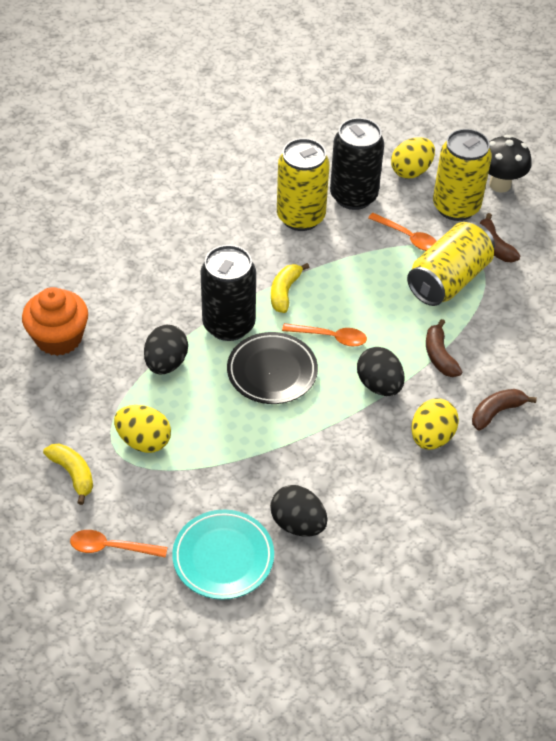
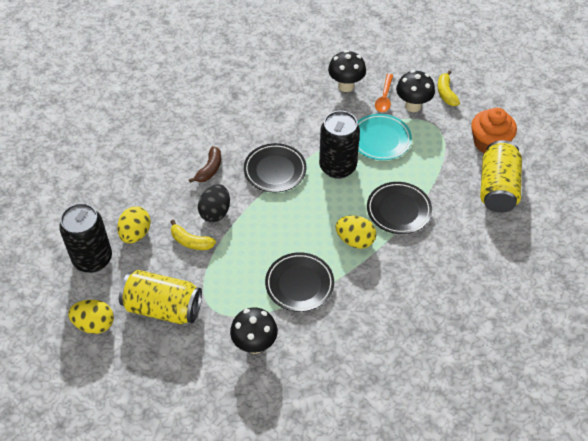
black egg: [144,325,188,374] [270,485,327,537] [357,347,404,396] = 3 -> [198,184,230,222] = 1
black mushroom: [488,135,531,193] = 1 -> [230,307,278,354] [328,50,366,92] [396,70,435,112] = 3
black plate: [227,332,318,404] = 1 -> [244,143,307,193] [265,252,334,312] [367,182,432,234] = 3
brown banana: [426,319,462,377] [472,389,537,431] [480,213,520,262] = 3 -> [189,146,221,183] = 1
orange spoon: [70,530,167,558] [282,323,367,347] [368,213,437,251] = 3 -> [375,74,393,112] = 1
yellow can: [277,138,329,231] [407,221,495,306] [433,129,492,221] = 3 -> [119,270,202,324] [480,140,522,213] = 2

